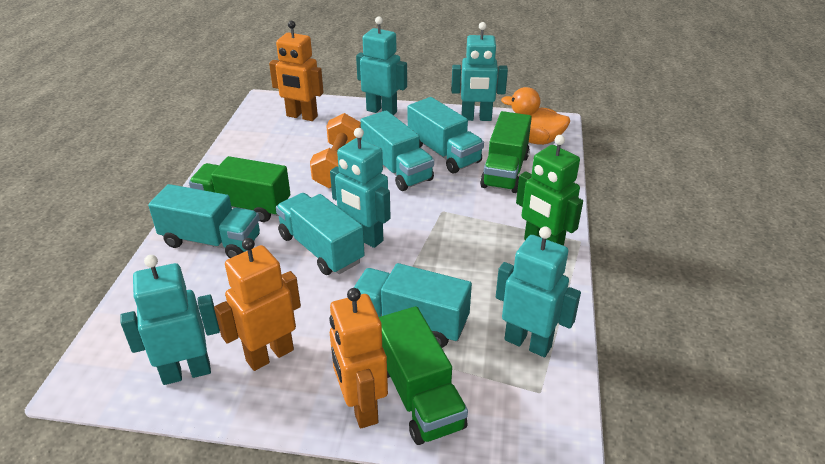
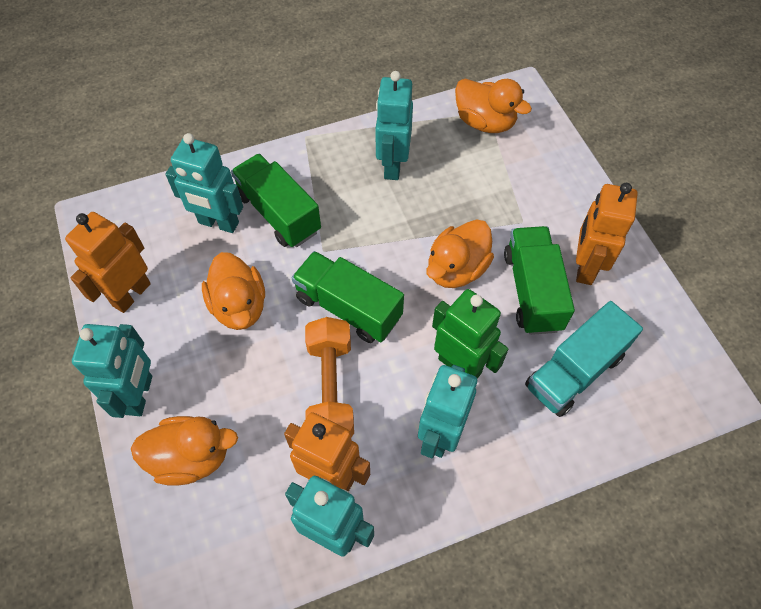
orange duck: [501,87,570,145] = 1 -> [131,416,238,486] [202,252,265,330] [427,220,494,288] [455,79,532,133] = 4
turquoise truck: [148,184,260,258] [276,193,365,275] [354,263,472,348] [361,110,434,191] [408,97,484,174] = 5 -> [525,301,643,417] = 1

